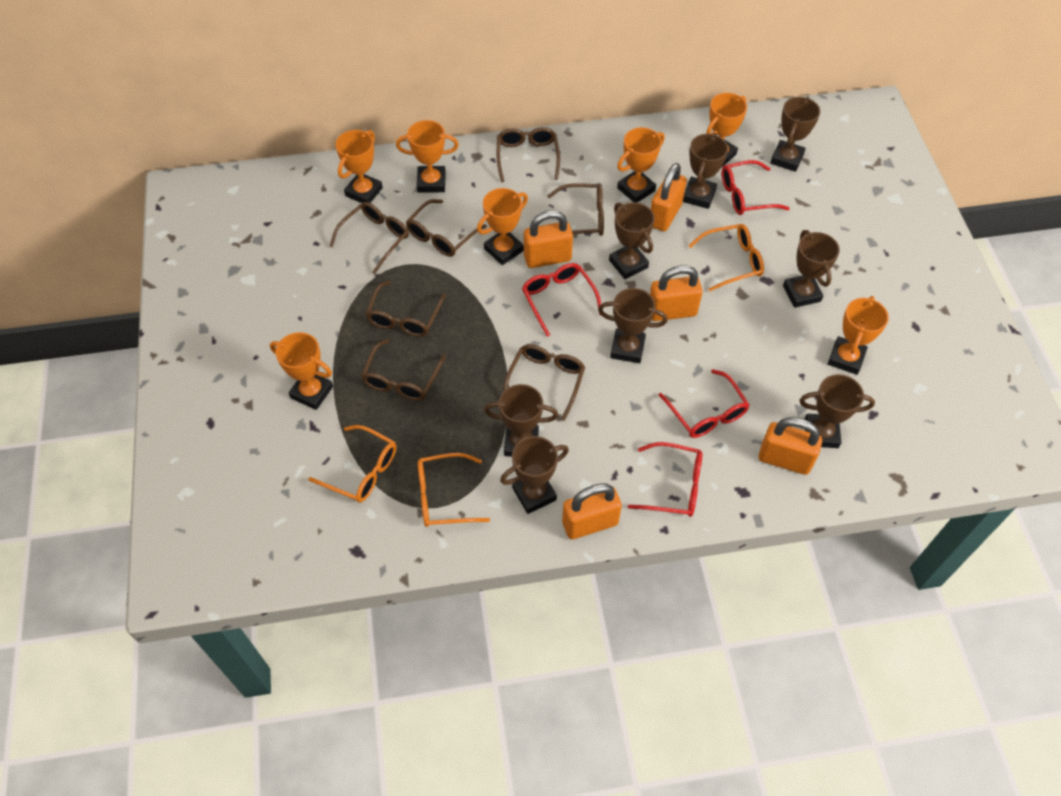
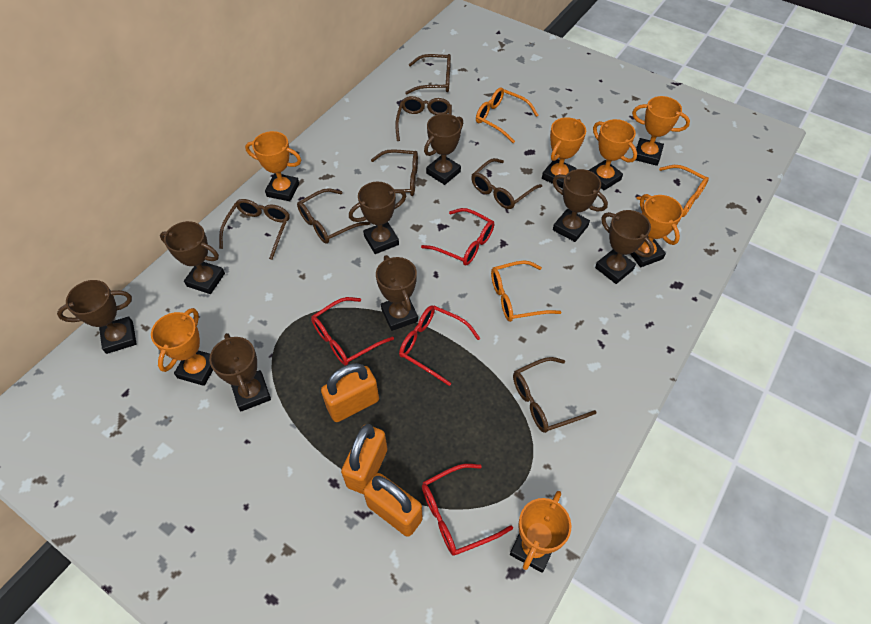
orange padlock: [524,210,573,268] [562,484,622,539] [650,265,703,321] [651,163,687,231] [759,417,822,475] = 5 -> [321,363,379,422] [341,424,387,494] [363,473,423,537] = 3

